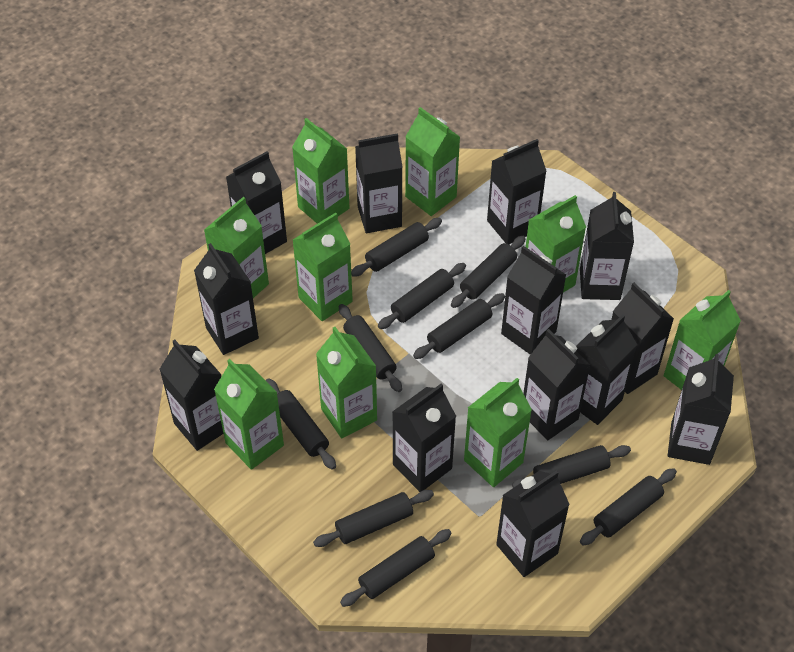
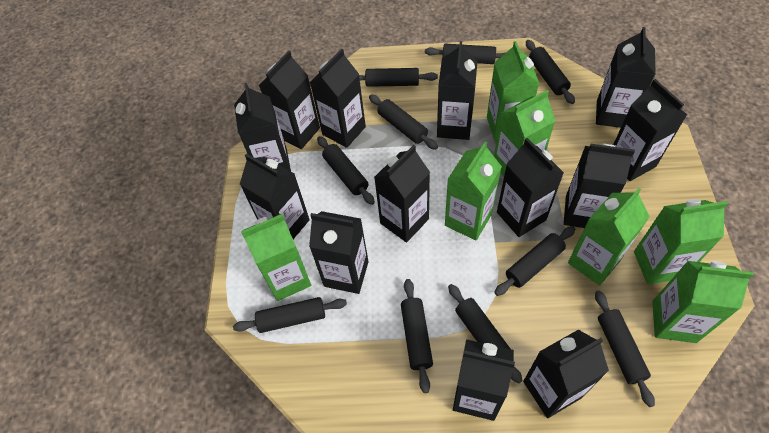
green carton: [204,197,269,298] [214,359,284,470] [292,118,349,224] [293,213,353,321] [316,327,377,439] [405,107,460,216] [464,378,532,487] [526,195,586,293] [664,290,741,390] = 9 -> [241,214,311,301] [445,141,502,240] [487,41,539,141] [494,90,556,177] [568,188,650,286] [634,199,728,284] [652,261,754,343] = 7

